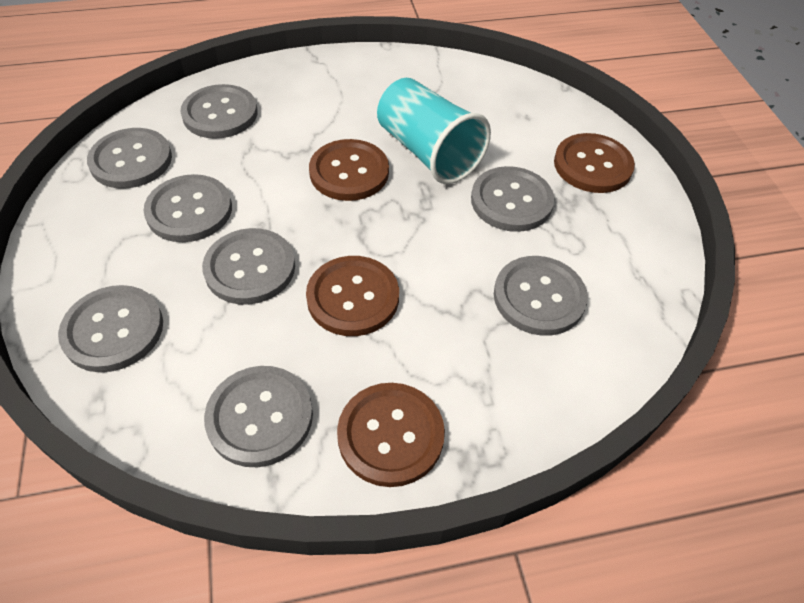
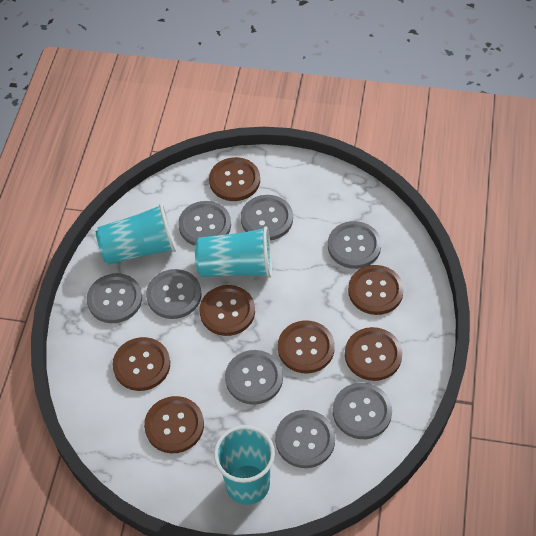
brown button: [306,256,399,336] [309,139,389,201] [337,383,445,487] [554,133,635,193] = 4 -> [112,337,170,391] [144,396,204,453] [200,285,255,336] [209,157,260,201] [278,320,335,374] [345,327,402,381] [348,265,404,315] = 7
turquoise cup: [377,78,491,184] = 1 -> [96,203,176,265] [195,226,272,278] [214,425,275,505] = 3

